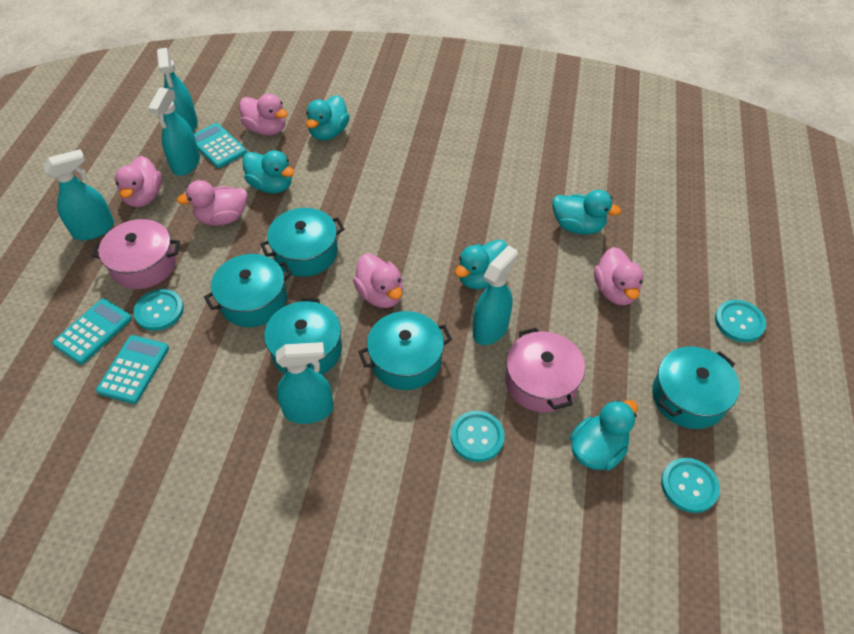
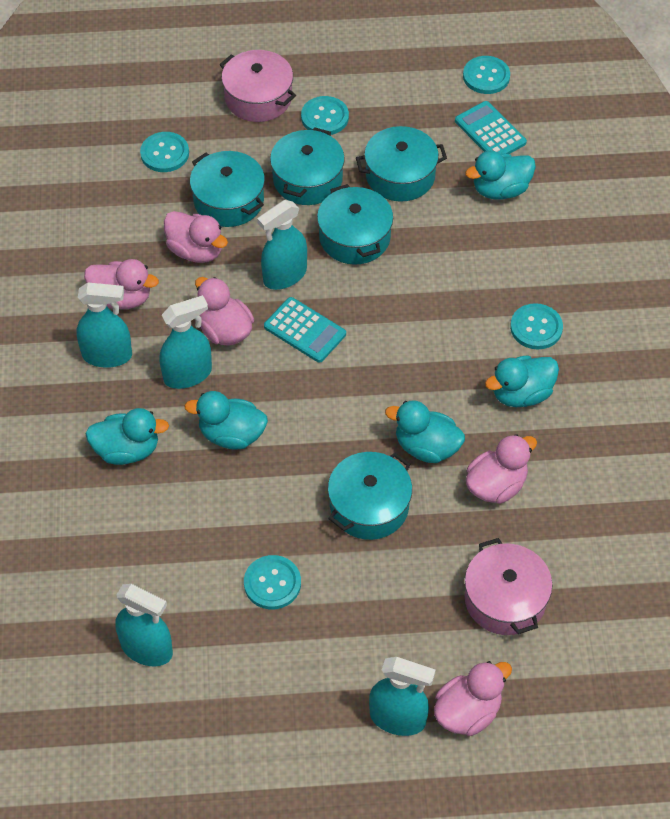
turquoise button: [133,289,184,331] [451,411,505,462] [661,458,720,513] [715,300,766,342] = 4 -> [140,132,189,172] [244,555,301,609] [301,96,349,135] [463,56,510,94] [510,303,563,349] = 5
turquoise calculator: [52,298,132,364] [96,335,169,404] [194,123,247,168] = 3 -> [264,297,346,363] [455,101,527,154] = 2

